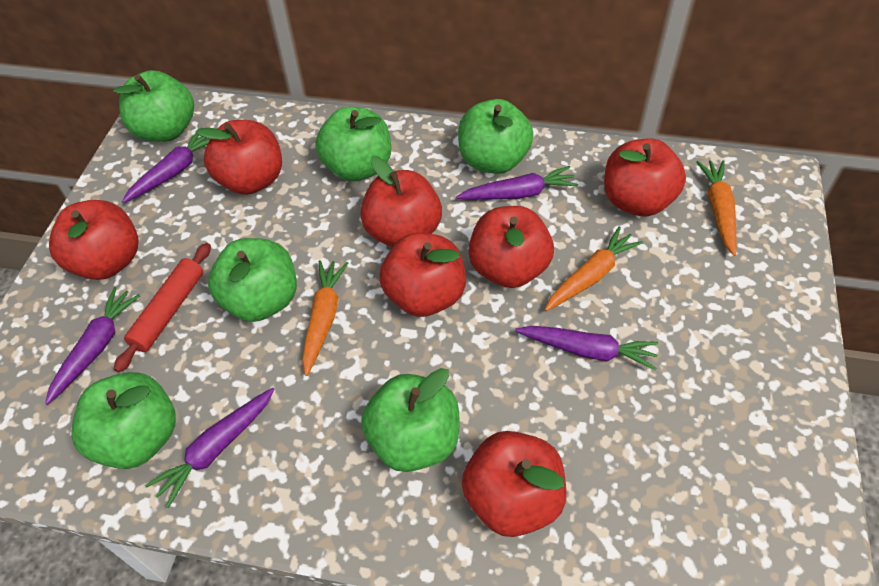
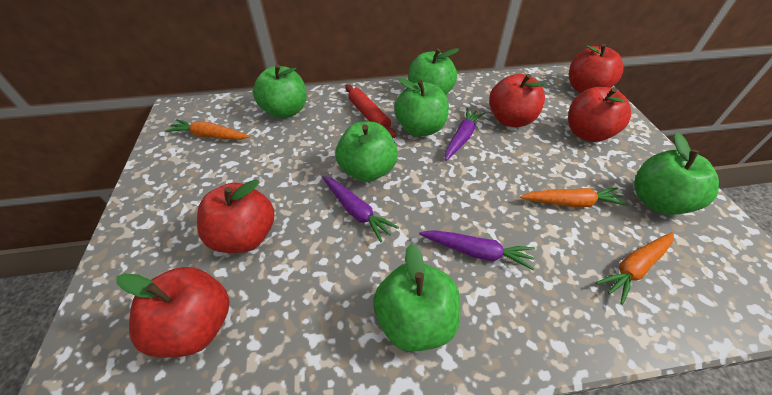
purple carrot: [45,287,141,405] [122,133,210,203] [145,388,275,508] [456,166,578,200] [515,326,659,370] = 5 -> [322,176,399,242] [419,230,535,271] [445,108,485,161] = 3
red apple: [49,199,139,280] [196,120,282,195] [360,156,442,247] [379,233,466,317] [462,431,566,537] [468,206,554,288] [604,139,686,216] = 7 -> [117,267,229,358] [197,179,274,253] [489,74,546,127] [568,87,631,142] [569,43,623,93] = 5

